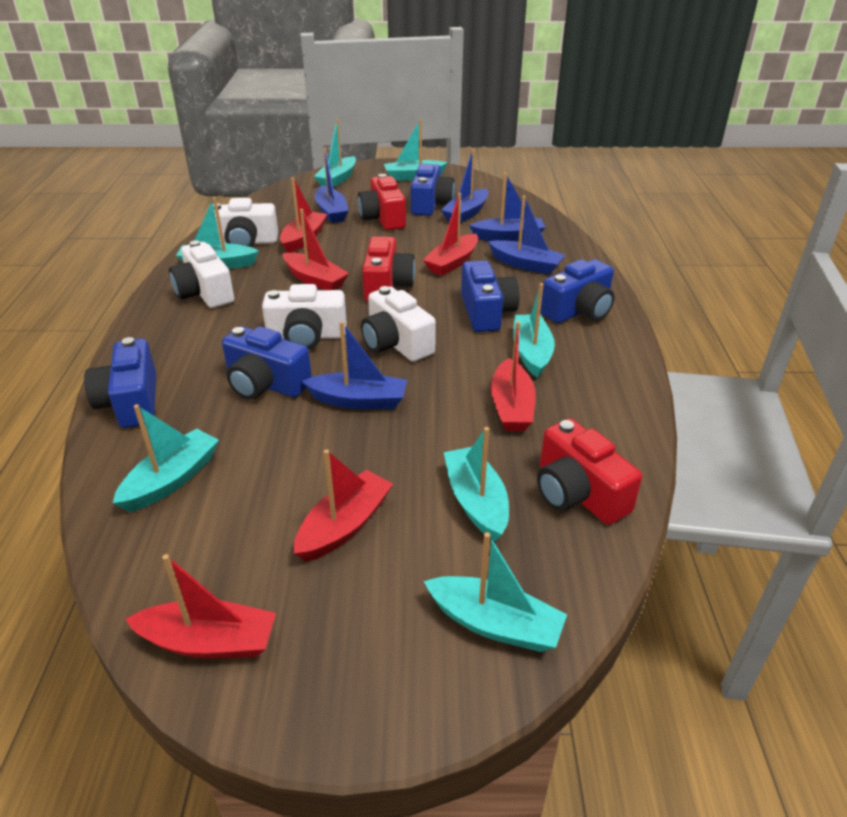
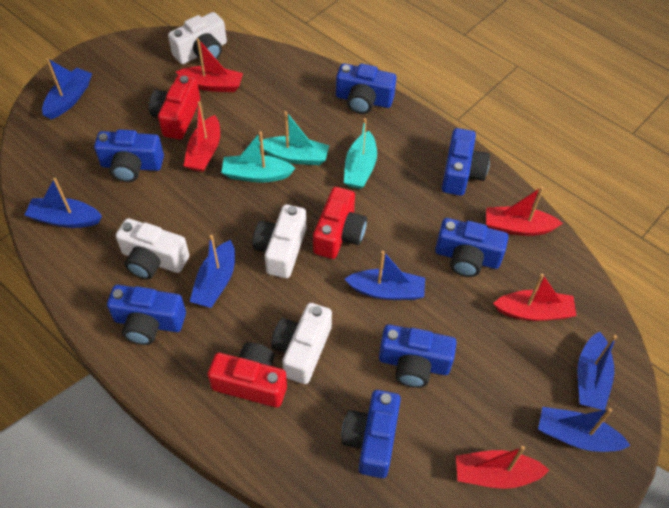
blue boat: [302,321,407,409] [315,148,349,223] [441,149,489,223] [469,173,546,241] [488,196,566,275] = 5 -> [25,178,102,228] [42,58,92,119] [190,235,235,308] [345,251,425,300] [538,407,631,452] [577,331,617,410] = 6
blue camera: [84,337,156,428] [222,326,312,400] [411,164,455,216] [461,260,519,332] [540,259,615,323] = 5 -> [94,129,164,182] [107,285,186,345] [336,63,397,114] [341,390,401,478] [379,324,457,388] [435,218,509,277] [442,128,490,196] = 7
red boat: [125,554,276,658] [280,177,327,253] [283,209,349,290] [294,450,393,562] [423,193,478,276] [491,321,536,431] = 6 -> [176,38,243,92] [184,101,220,172] [456,446,549,489] [486,186,563,236] [493,273,577,321] = 5
turquoise boat: [113,404,219,512] [176,197,259,269] [314,119,356,187] [384,119,448,181] [424,532,567,652] [444,427,509,542] [513,283,555,378] = 7 -> [221,131,295,183] [259,111,329,165] [344,118,377,189] = 3

